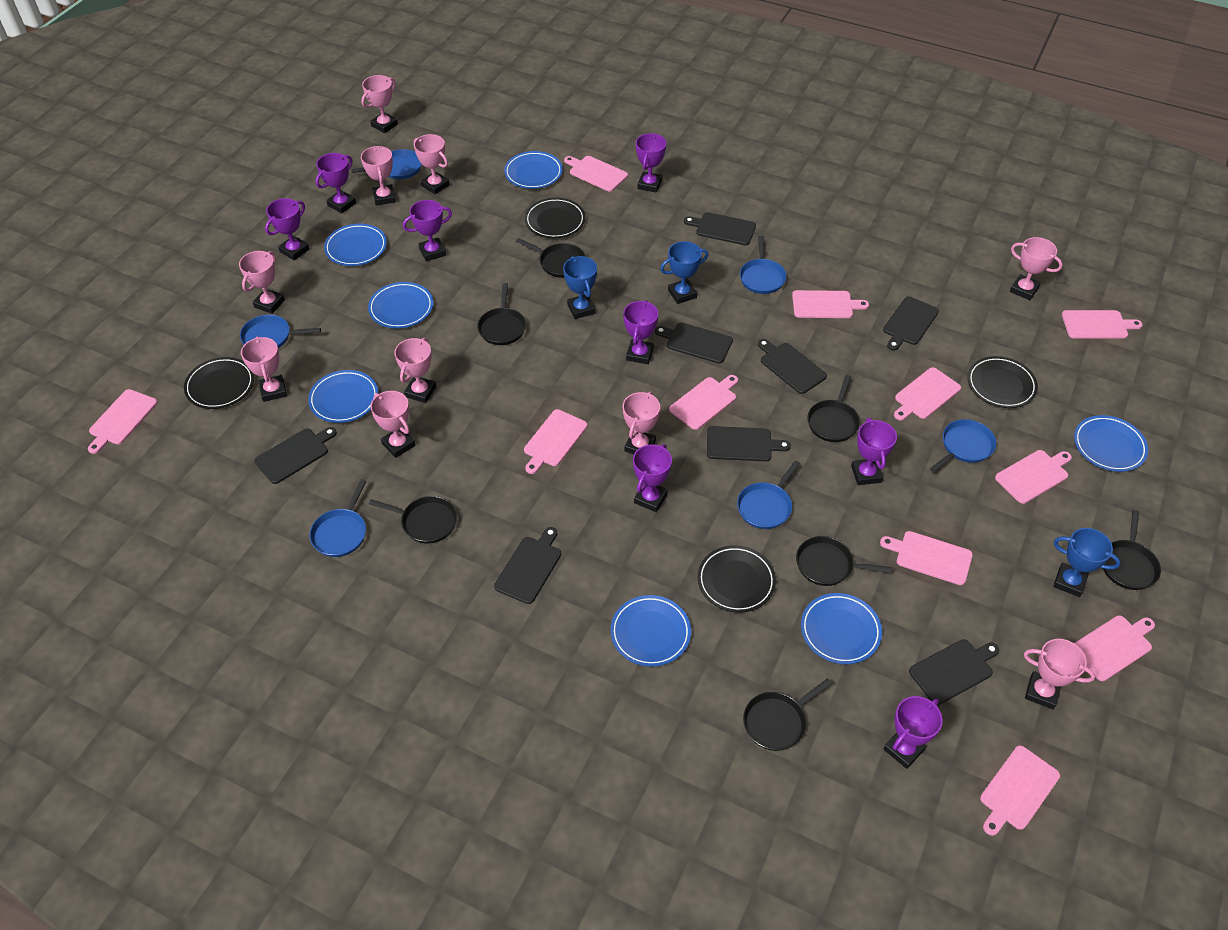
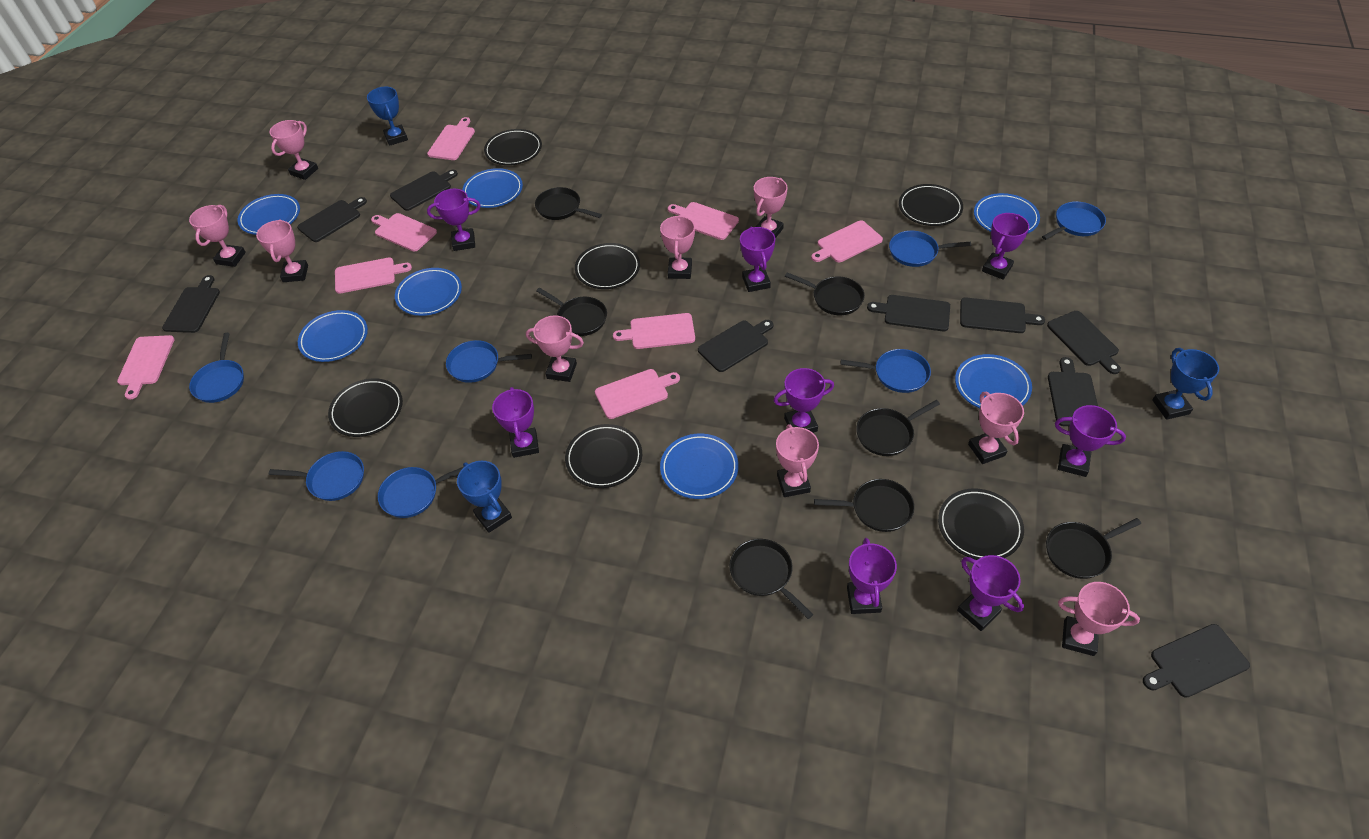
black cutting board: [254,427,337,484] [494,527,561,604] [655,322,733,364] [684,212,756,245] [707,426,791,461] [758,339,827,394] [883,296,939,350] [909,639,999,705] = 8 -> [162,275,220,333] [297,197,367,242] [390,170,458,211] [698,320,773,372] [867,295,950,331] [960,298,1045,333] [1047,311,1121,374] [1048,357,1098,426] [1143,624,1250,698] = 9
black plate: [184,357,254,409] [525,198,585,238] [698,545,776,613] [967,356,1038,408] = 4 -> [328,378,403,437] [484,129,542,165] [565,424,642,488] [575,243,640,289] [899,184,963,226] [938,489,1024,560] = 6
blue pan: [240,315,321,348] [309,479,366,557] [351,149,422,179] [737,460,800,529] [740,236,787,294] [930,419,996,472] = 6 -> [189,333,244,403] [269,451,364,501] [378,467,464,518] [446,340,532,383] [840,349,931,393] [889,231,971,267] [1042,201,1106,240] = 7
pink cutting board: [88,389,158,454] [524,409,588,474] [564,156,628,192] [669,375,738,430] [792,290,869,318] [880,531,973,585] [894,367,961,420] [980,745,1060,836] [995,450,1072,504] [1062,310,1142,339] [1074,615,1155,681] = 11 -> [117,335,175,400] [335,258,412,294] [371,213,437,252] [427,117,475,160] [595,369,680,419] [613,313,695,349] [668,202,739,240] [811,220,883,262] = 8
pink trophy: [239,251,285,314] [241,336,287,402] [361,75,398,133] [361,146,396,206] [370,391,416,458] [394,338,436,403] [414,134,450,194] [623,391,660,454] [1010,237,1063,300] [1024,639,1095,709] = 10 -> [189,205,246,267] [256,219,308,282] [270,120,318,180] [526,315,584,382] [660,215,695,279] [754,177,788,238] [776,424,819,497] [968,392,1024,464] [1058,582,1140,656] = 9

